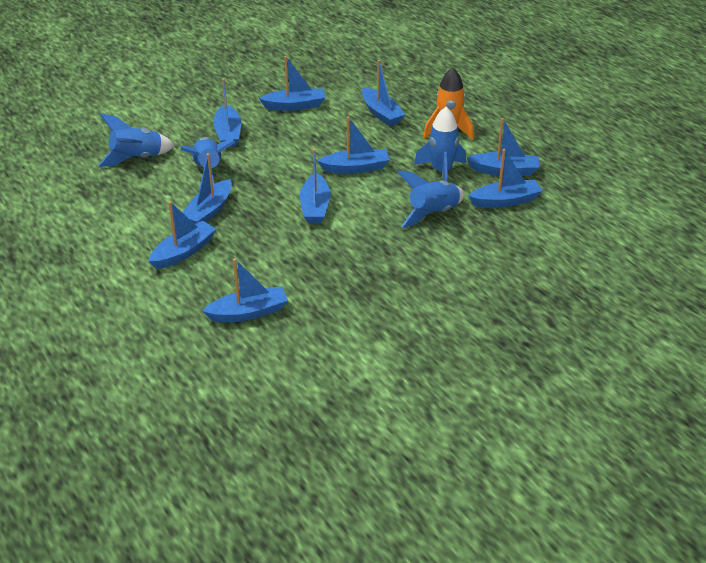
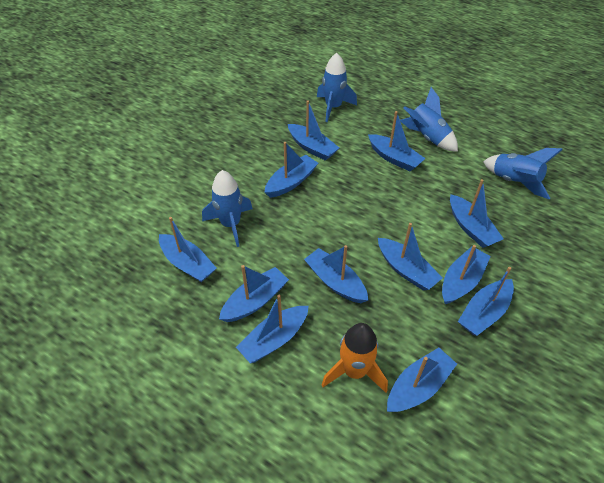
blue boat: [148,201,216,269] [182,153,232,224] [202,259,288,322] [213,78,241,147] [259,56,326,111] [300,149,330,223] [317,116,390,174] [362,60,406,126] [467,118,539,176] [468,149,542,208] = 10 -> [159,217,216,282] [219,265,289,322] [236,295,309,364] [265,142,318,198] [288,100,339,160] [304,245,368,303] [368,111,425,171] [378,223,443,291] [387,348,457,412] [442,245,491,304] [450,179,504,248] [458,267,514,336] = 12

